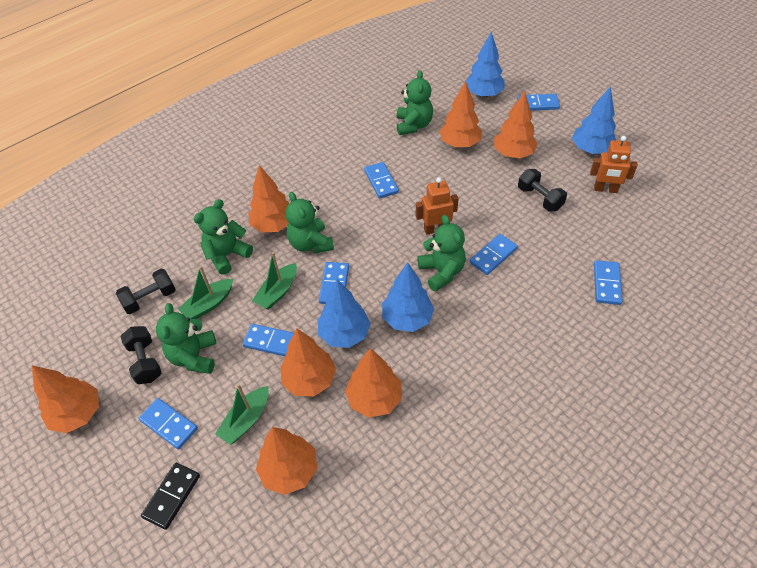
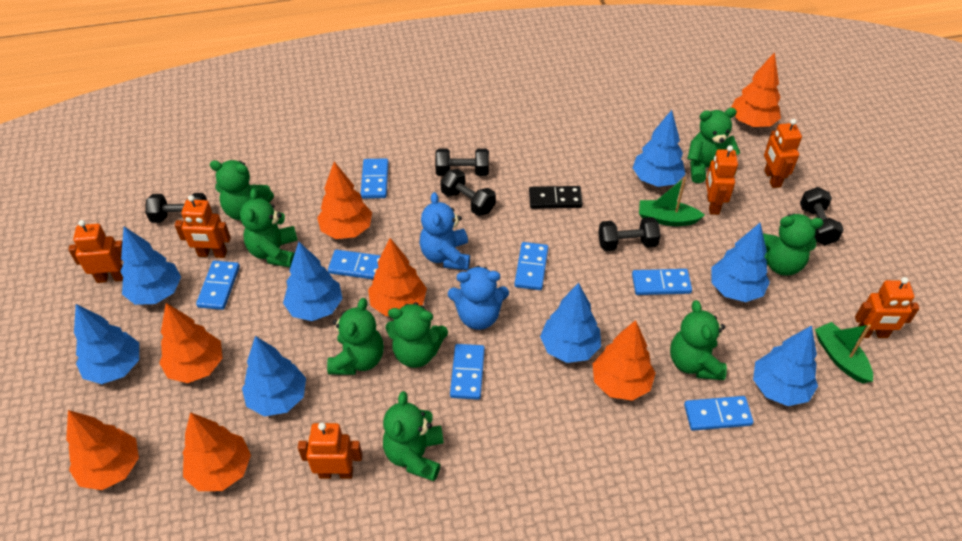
black dumbbell: [116,269,176,314] [120,326,162,384] [518,169,567,212] = 3 -> [145,193,207,223] [435,149,489,176] [440,169,496,216] [598,217,661,251] [800,187,844,246] = 5
blue teddy bear: none = 0 -> [419,192,470,270] [448,266,509,330] = 2
blue tree: [318,279,371,348] [382,262,434,332] [466,32,505,98] [572,86,616,154] = 4 -> [74,304,139,384] [120,227,181,305] [242,336,306,416] [283,242,343,321] [540,283,601,363] [633,110,685,187] [711,223,770,302] [753,325,818,406] = 8
green boat: [178,266,233,319] [215,384,269,445] [252,252,297,310] = 3 -> [639,177,705,226] [815,322,873,383] = 2
green teddy bear: [156,303,216,374] [194,199,253,275] [285,192,334,254] [397,70,433,135] [417,215,466,292] = 5 -> [210,160,274,220] [240,188,298,267] [327,298,384,375] [383,391,444,481] [385,302,448,368] [670,300,727,380] [687,108,740,183] [763,214,823,276] = 8
orange robot: [416,177,459,235] [590,136,637,193] = 2 -> [68,220,123,283] [175,195,231,258] [298,423,362,479] [706,145,738,215] [764,119,802,188] [855,277,920,338] = 6

